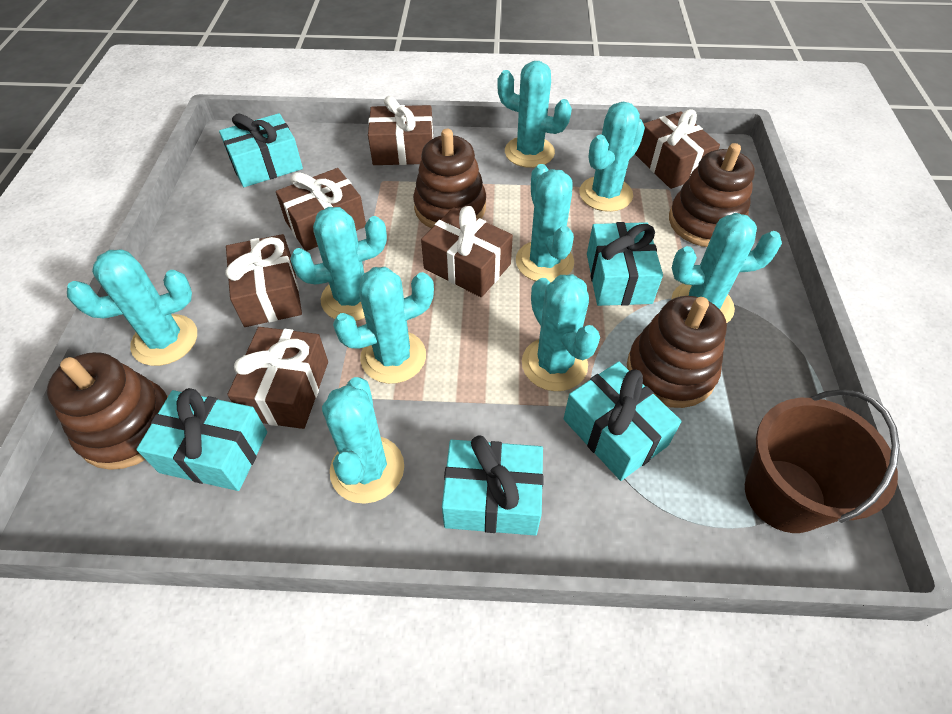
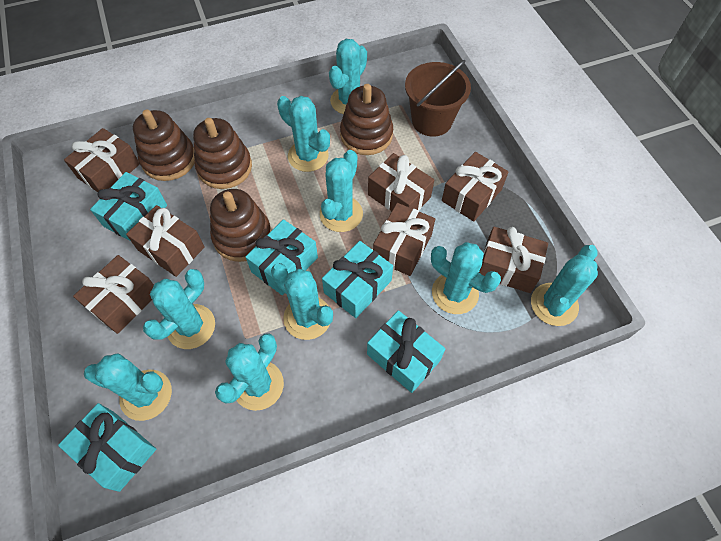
brown gift: [225,234,302,327] [227,327,328,429] [276,168,366,251] [368,96,433,165] [421,206,513,297] [635,109,720,189] = 6 -> [64,128,140,192] [73,255,154,334] [126,205,205,277] [368,153,434,211] [373,203,435,276] [442,152,509,222] [479,227,548,293] = 7

